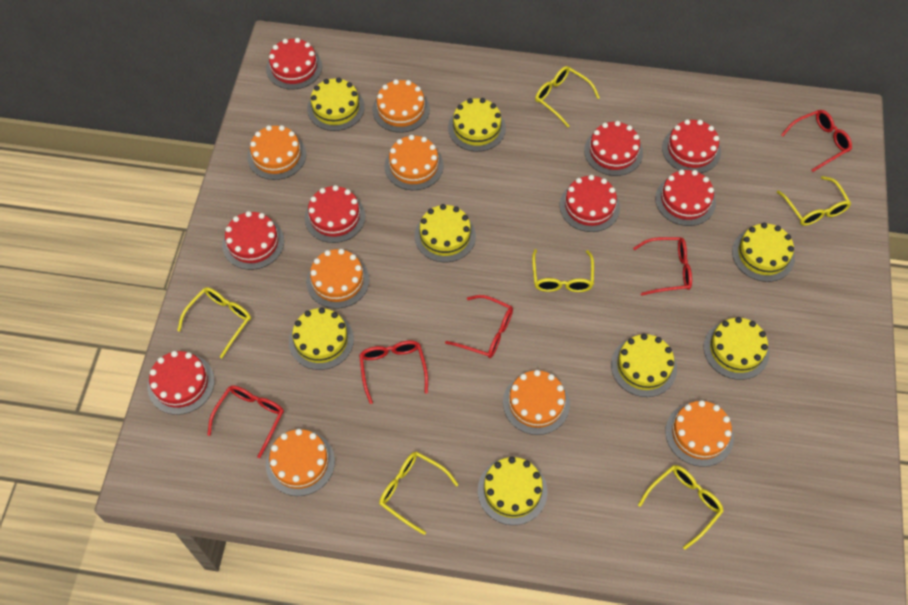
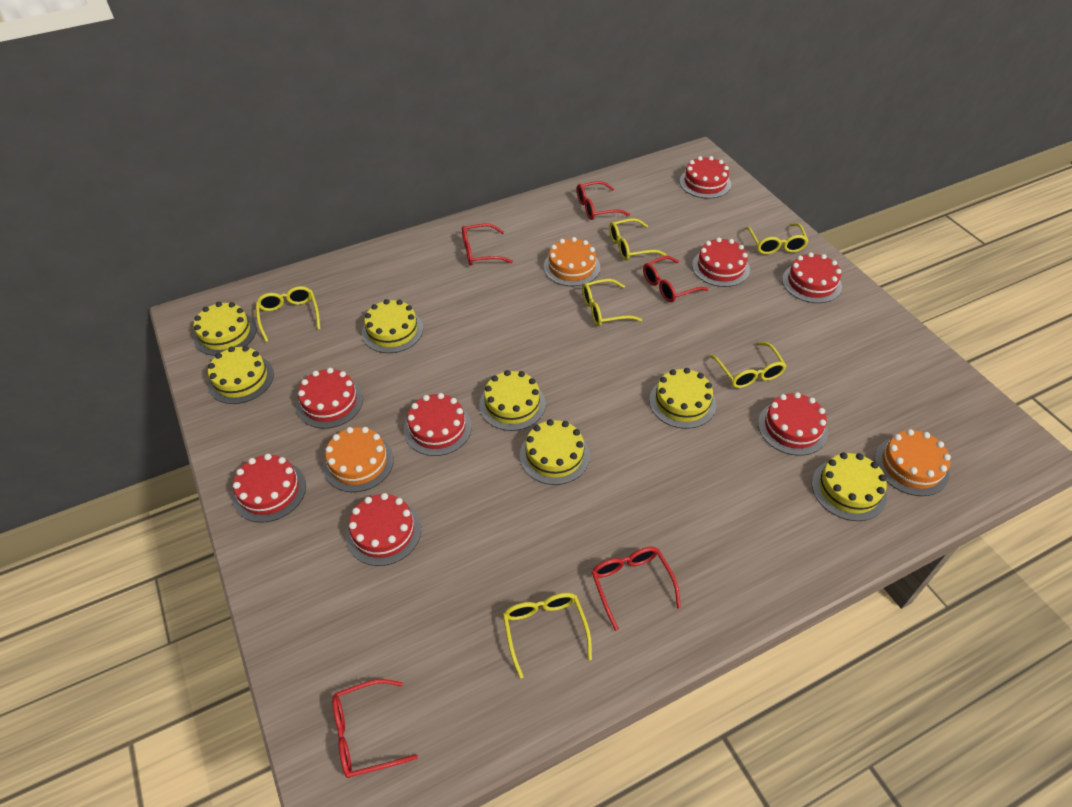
orange cake: [247,125,306,180] [266,429,335,496] [306,249,369,309] [373,79,430,133] [385,135,444,190] [503,370,570,435] [665,400,734,467] = 7 -> [323,427,394,492] [544,237,600,286] [875,429,951,496] = 3
yellow cake: [289,307,354,370] [307,78,365,131] [415,204,476,262] [448,98,506,152] [478,457,548,525] [611,334,677,397] [703,317,769,380] [732,223,795,282] = 8 -> [193,302,257,356] [208,346,274,404] [362,299,423,353] [479,370,546,431] [520,419,590,485] [649,368,716,429] [812,452,887,521] = 7

